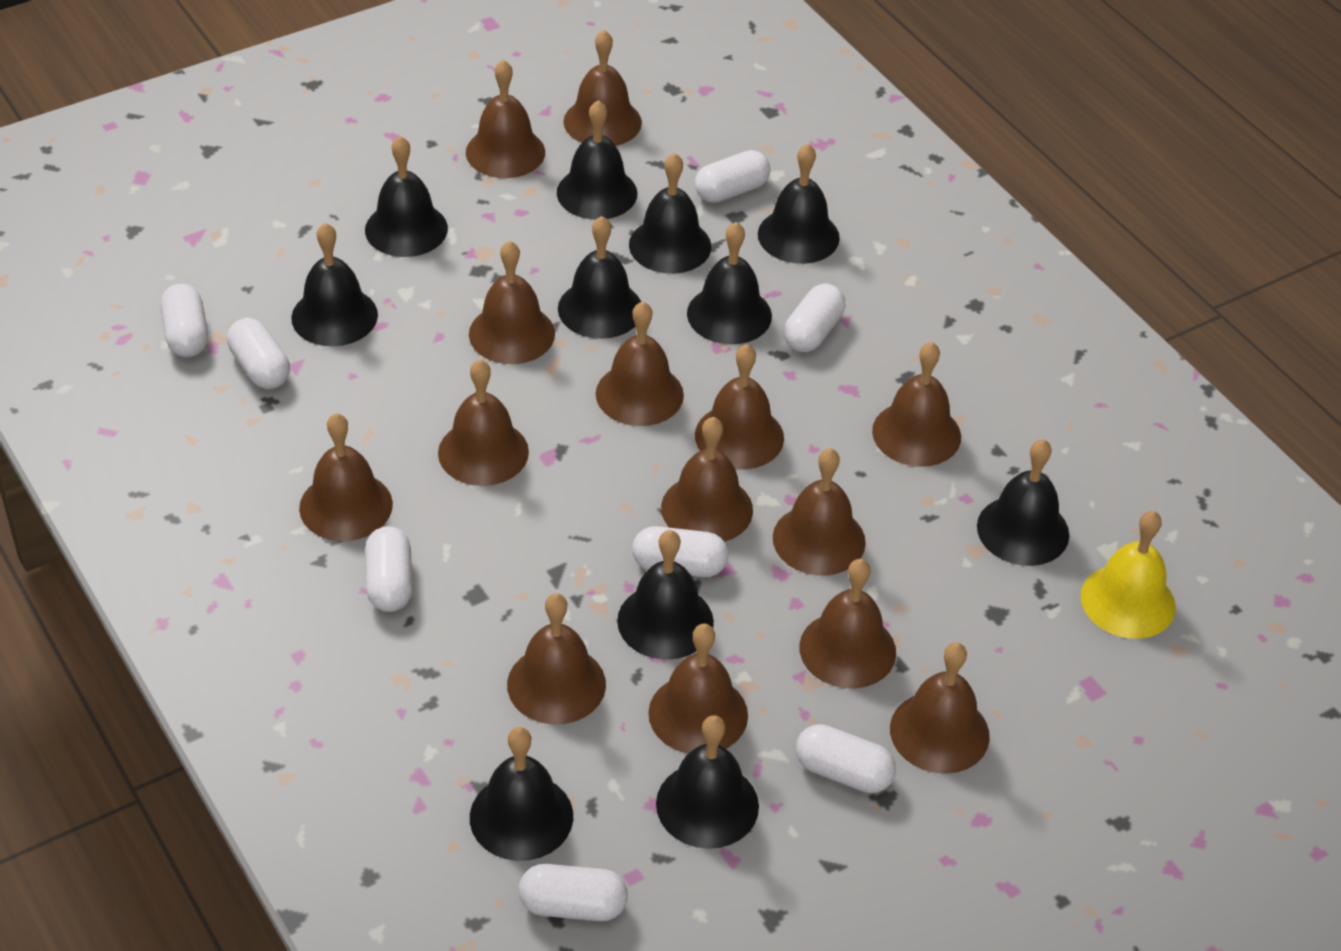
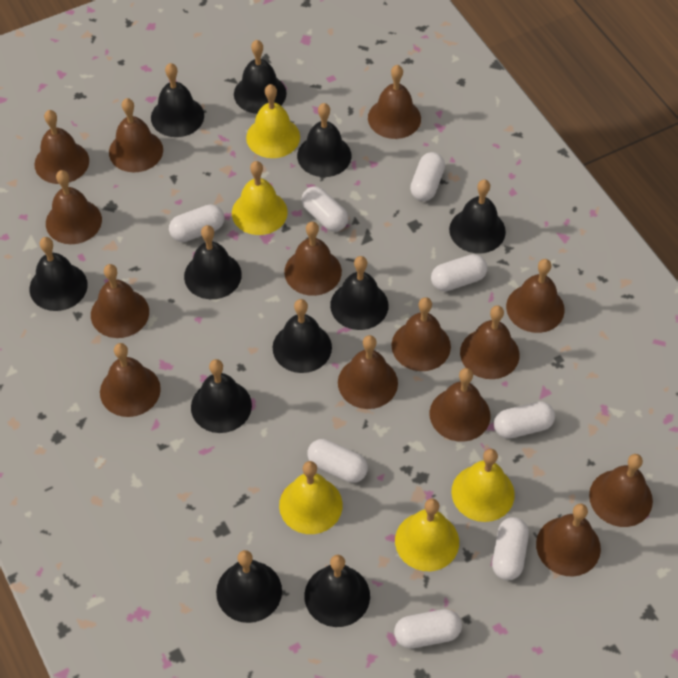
yellow bell: [1081,511,1176,639] = 1 -> [232,161,288,235] [246,84,300,158] [279,461,343,534] [395,498,459,571] [451,449,515,522] = 5

